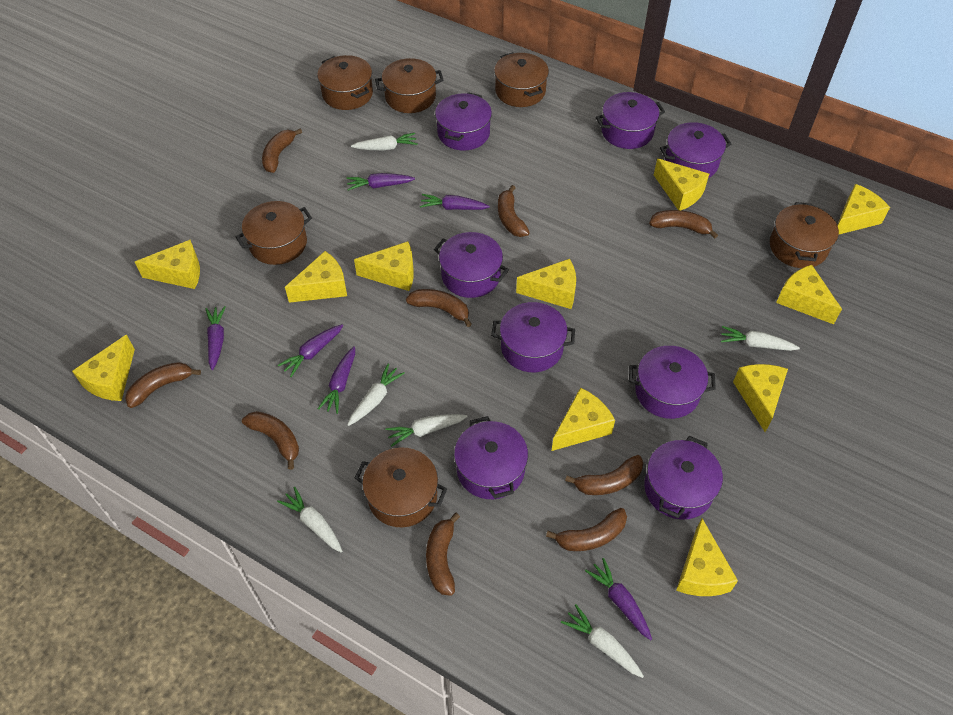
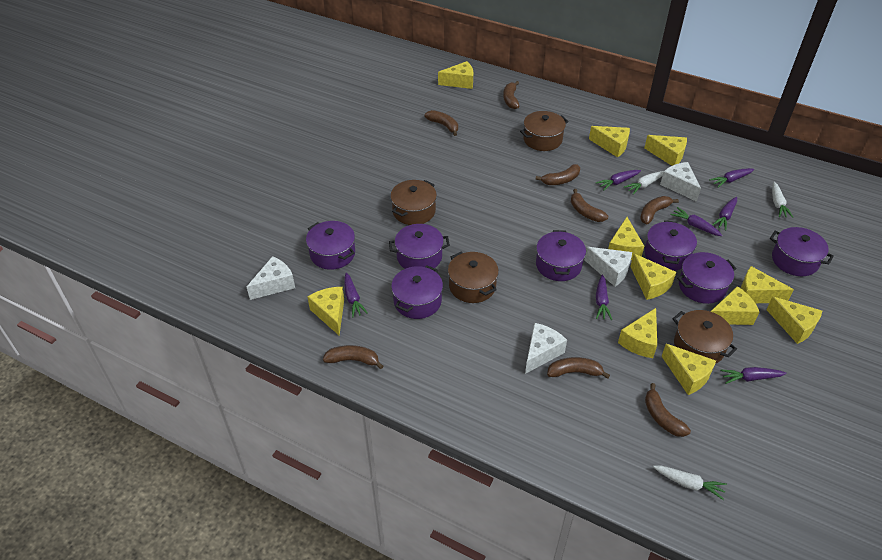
brown banana: [125,362,201,408] [242,411,299,470] [262,129,302,173] [406,289,472,327] [426,513,460,596] [498,185,530,237] [546,508,627,551] [565,455,643,495] [649,210,718,238] = 9 -> [323,345,383,369] [424,110,458,136] [503,81,520,109] [535,164,580,185] [547,357,610,379] [571,189,608,222] [640,196,679,224] [645,383,691,437] = 8
brown pot: [236,201,312,265] [317,55,373,110] [355,447,447,527] [375,58,443,113] [494,52,549,107] [770,202,839,268] = 6 -> [390,180,437,225] [448,251,499,303] [520,111,569,151] [673,310,737,364] = 4
purple carrot: [205,306,226,370] [278,324,343,377] [318,346,355,414] [347,173,415,191] [420,194,490,210] [585,558,652,640] = 6 -> [344,273,368,317] [596,170,641,191] [596,275,612,320] [670,207,723,236] [709,168,754,188] [712,197,737,231] [720,367,787,384] = 7
purple pot: [434,232,509,298] [435,92,492,151] [454,416,528,499] [491,302,575,372] [596,92,665,149] [629,346,716,419] [644,436,723,520] [660,122,731,178] = 8 -> [306,221,355,270] [389,224,450,269] [391,265,443,319] [536,230,586,281] [644,220,697,271] [677,252,737,304] [770,227,834,276] = 7
white carrot: [277,487,342,552] [347,363,405,426] [351,133,418,150] [385,414,468,447] [561,604,644,678] [721,326,800,351] = 6 -> [624,171,664,195] [653,466,727,500] [772,182,793,218] = 3
white cheese: none = 0 -> [247,256,295,300] [525,323,567,374] [584,247,632,286] [660,162,701,202] = 4

